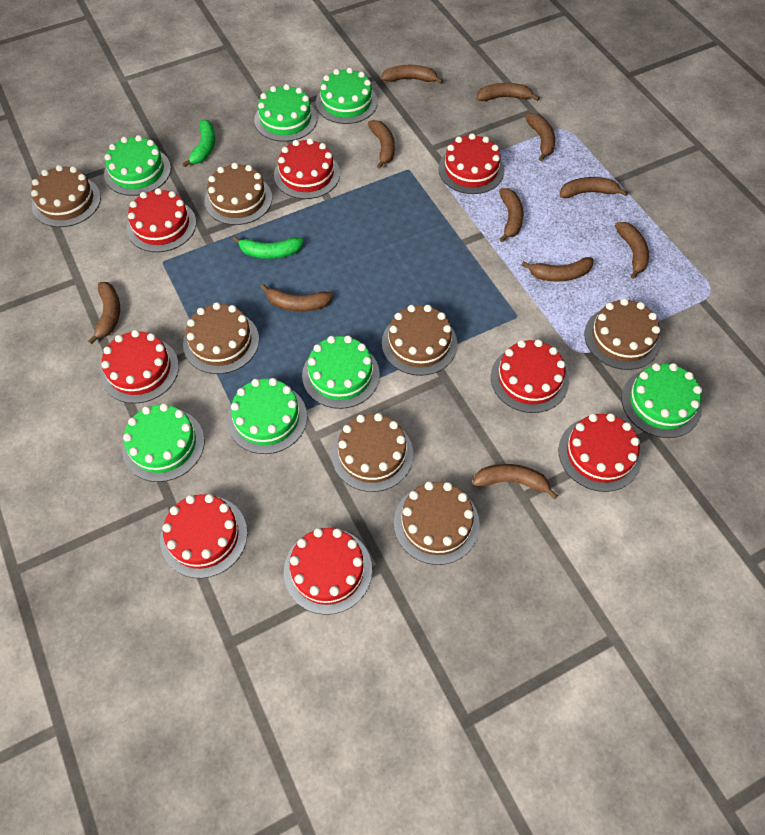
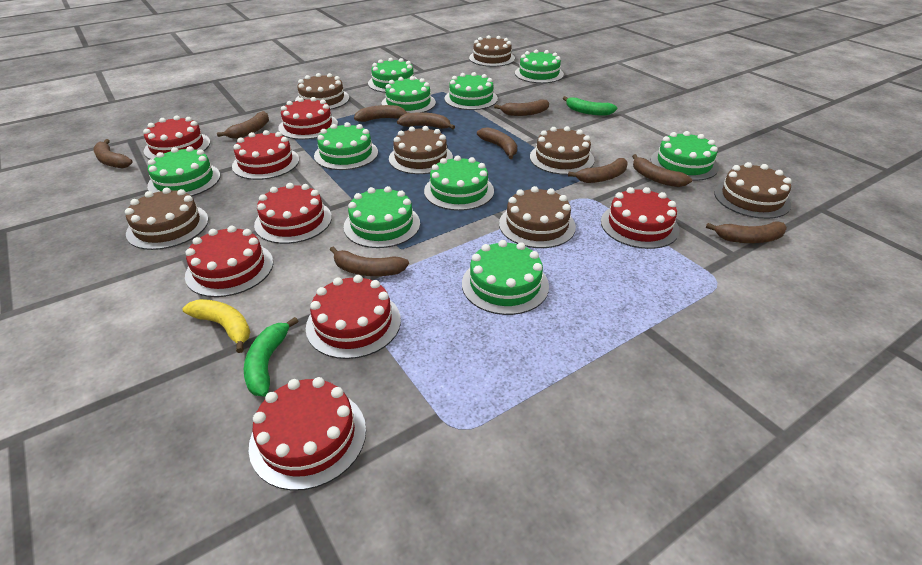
brown banana: [88,282,120,344] [260,284,333,312] [368,120,395,169] [381,65,443,84] [472,464,558,499] [476,83,540,101] [499,188,524,242] [522,257,593,282] [525,113,555,161] [560,177,628,198] [615,222,649,279] = 11 -> [93,139,133,169] [217,111,269,139] [330,247,409,276] [354,105,408,122] [397,112,455,129] [477,127,517,159] [494,100,549,116] [568,158,628,183] [632,154,692,187] [706,221,787,243] = 10
green cake: [104,135,171,196] [122,403,204,482] [227,378,307,454] [254,84,317,142] [302,336,380,409] [316,68,378,124] [621,363,702,438] = 7 -> [147,146,220,197] [314,122,378,170] [344,186,420,248] [368,58,417,93] [381,76,436,113] [424,155,494,211] [445,72,498,110] [462,240,549,315] [515,50,564,83] [651,131,719,181] = 10
yellow banana: none = 0 -> [182,299,250,353] = 1

